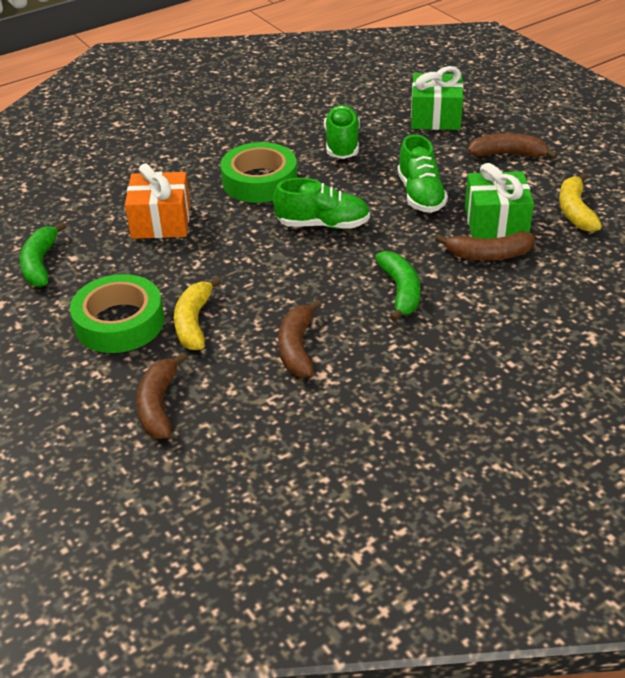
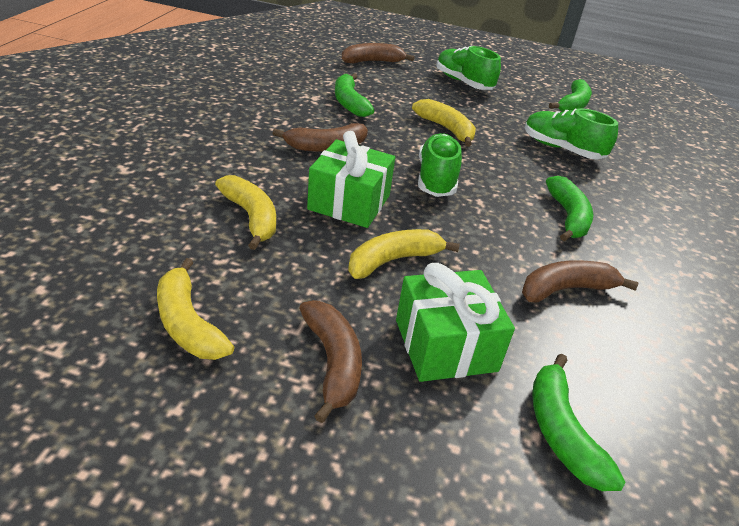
green banana: [20,222,66,287] [375,251,421,322] = 2 -> [335,73,374,117] [532,354,625,491] [546,176,593,242] [549,79,592,112] = 4
green tape: [70,274,164,353] [220,142,297,203] = 2 -> none = 0
orange gift: [125,163,190,239] = 1 -> none = 0
yellow banana: [174,277,222,350] [559,173,602,232] = 2 -> [157,258,234,360] [215,175,276,250] [348,229,460,279] [412,99,476,147] = 4

